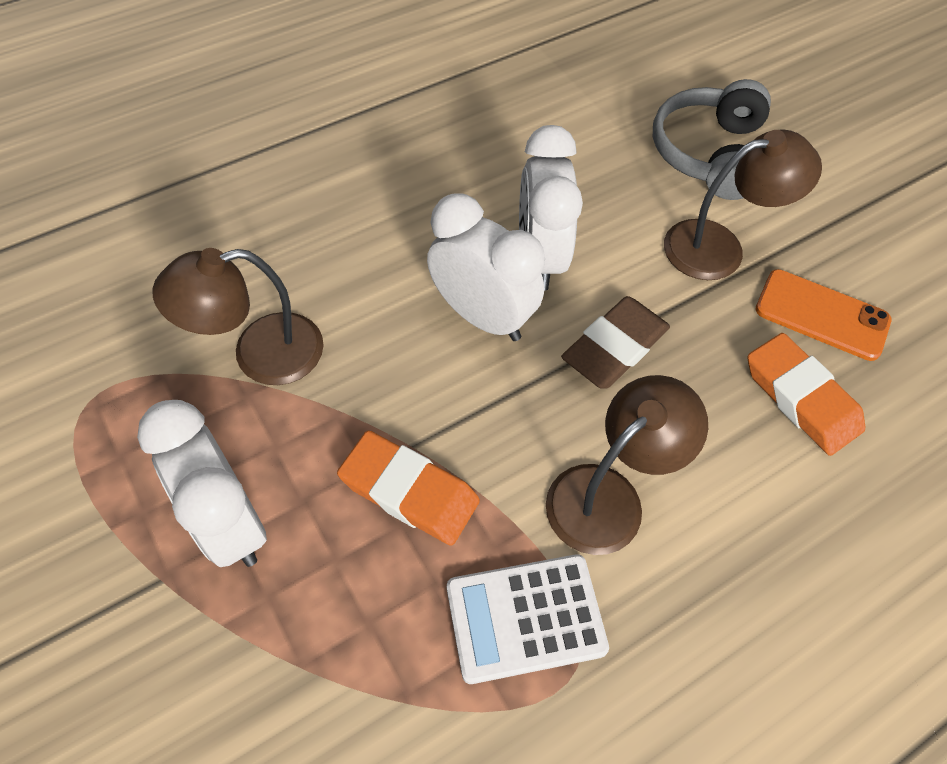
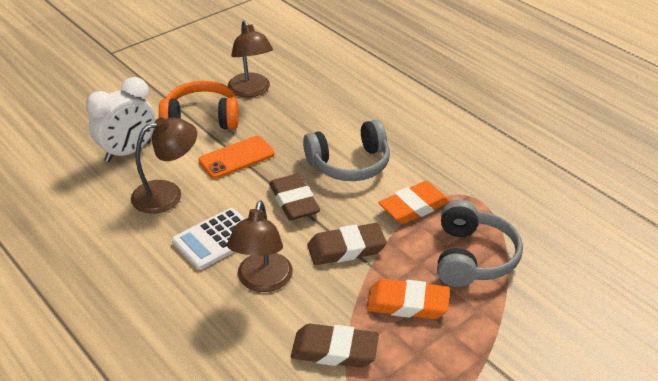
brown eraser: [561,296,670,389] = 1 -> [269,174,320,220] [291,324,379,368] [307,223,387,265] = 3
grey headphones: [653,79,771,200] = 1 -> [303,119,390,181] [437,200,523,287] = 2
orange headphones: none = 0 -> [159,81,239,129] = 1
white clock: [137,400,267,567] [427,194,545,341] [519,125,583,291] = 3 -> [86,77,156,162] = 1

